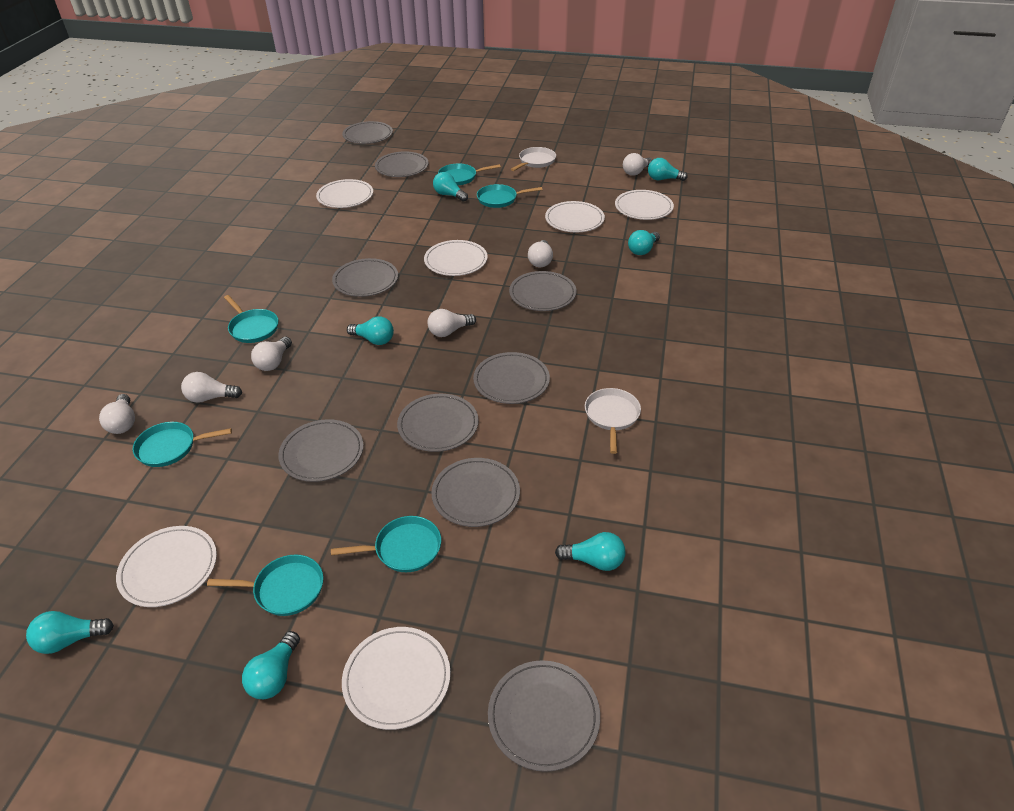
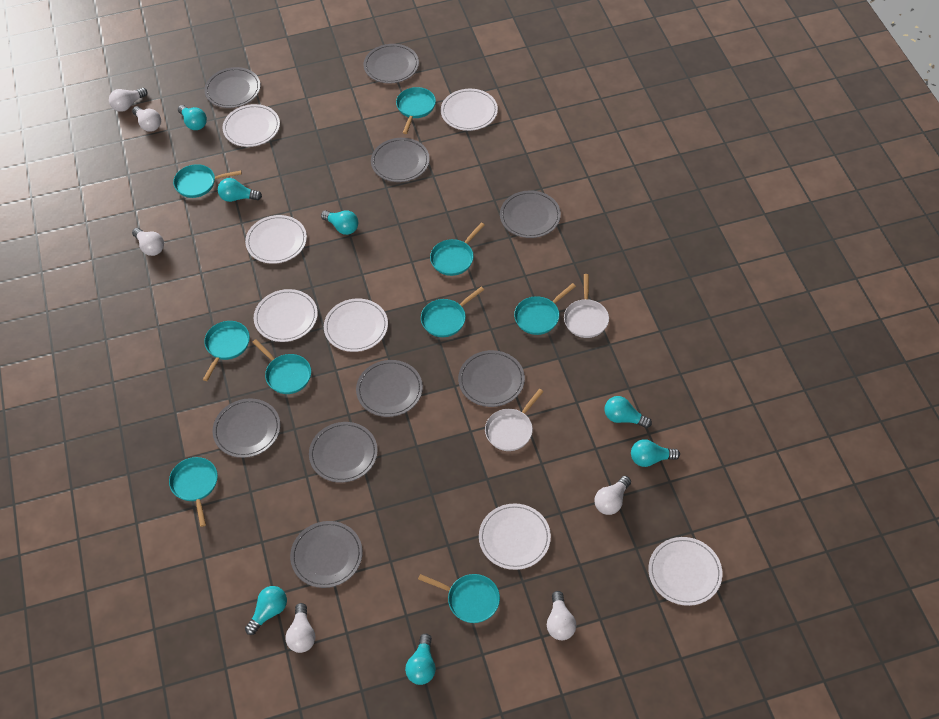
turquoise pan: [133,422,232,467] [207,555,323,616] [224,295,278,343] [331,516,441,572] [438,163,501,185] [477,184,542,208] = 6 -> [169,457,218,527] [173,164,242,198] [203,321,250,381] [252,339,311,394] [396,87,436,134] [418,574,500,623] [421,287,484,337] [430,223,485,276] [514,283,576,335] = 9
white plate: [116,526,217,607] [316,179,373,208] [342,627,450,730] [424,240,488,276] [545,201,605,232] [615,190,674,220] = 6 -> [222,104,280,147] [245,215,307,264] [254,289,318,342] [324,298,388,352] [441,89,498,131] [479,503,551,570] [648,537,723,606] = 7

